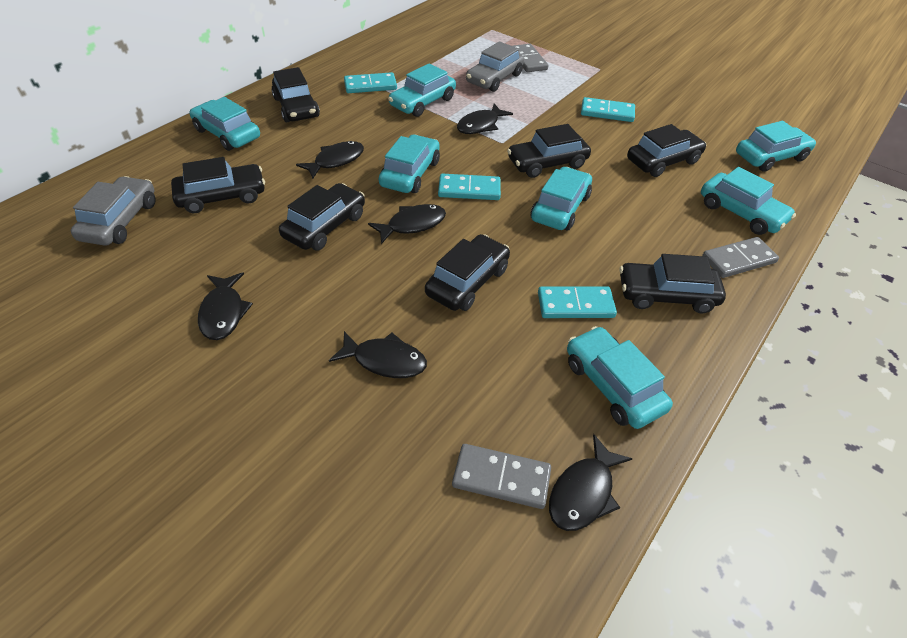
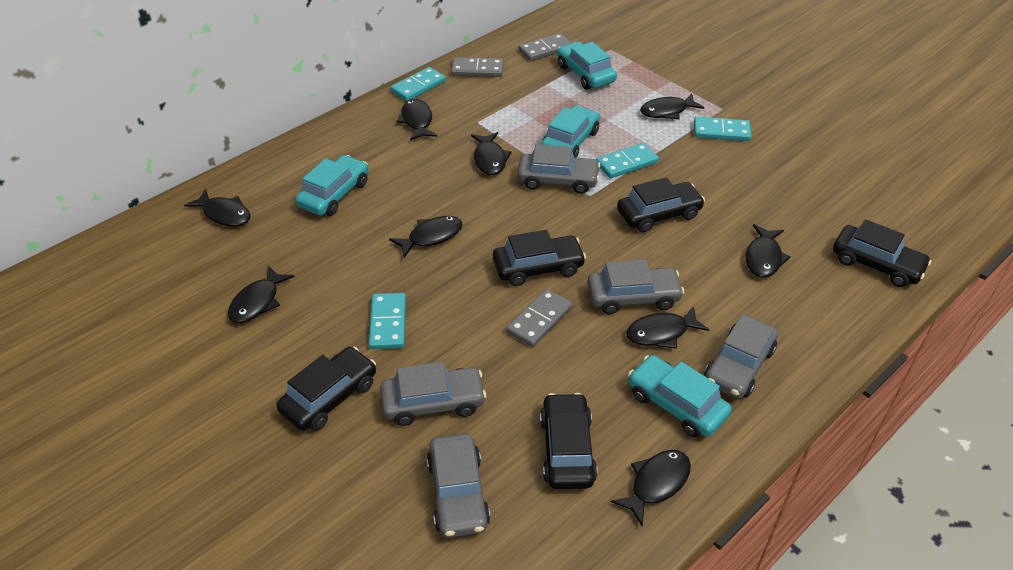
black car: [171,157,265,213] [272,67,320,122] [279,183,365,250] [425,234,510,311] [507,124,591,178] [619,254,726,313] [627,124,706,177] = 7 -> [276,347,376,431] [493,230,586,286] [540,393,598,489] [617,177,705,233] [833,219,931,287] = 5
black fish: [198,272,253,340] [296,141,364,179] [329,331,427,378] [368,204,446,244] [457,104,513,134] [549,434,633,531] = 6 -> [184,189,250,227] [228,266,295,323] [389,216,463,258] [396,99,437,141] [471,132,512,175] [611,450,691,526] [626,306,709,349] [640,93,704,119] [746,224,791,278] = 9
grey car: [71,176,155,246] [466,41,524,92] = 2 -> [380,362,486,426] [427,434,490,538] [517,144,601,194] [587,259,684,314] [704,314,778,399] = 5
turquoise car: [190,97,260,151] [378,135,440,193] [388,63,456,117] [531,167,592,230] [567,326,673,429] [701,167,796,235] [736,121,816,172] = 7 -> [295,155,368,216] [541,105,600,158] [557,42,617,90] [628,355,732,438] = 4

